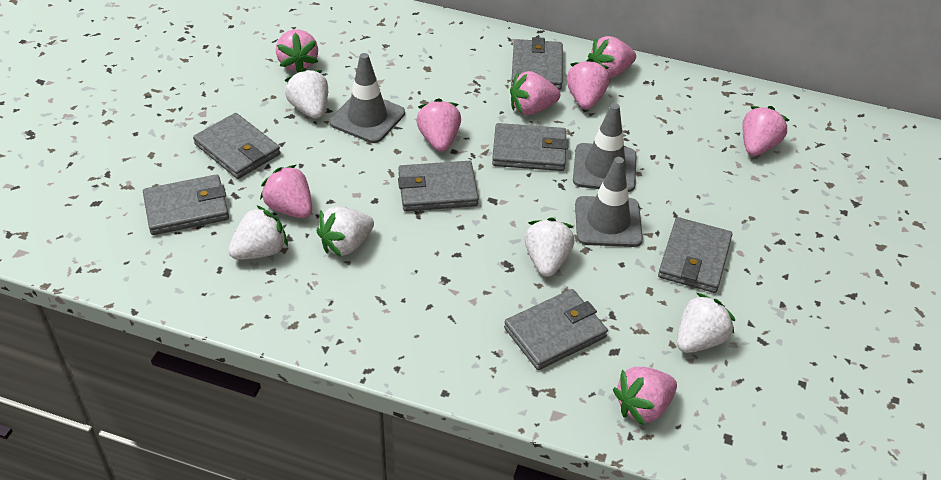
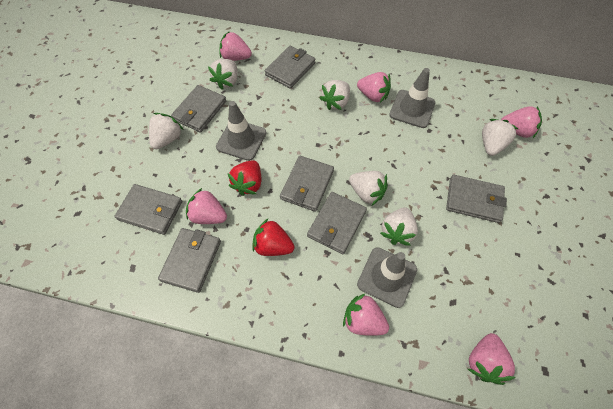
pink strawberry: [260,165,312,218] [276,29,318,73] [416,98,461,152] [510,71,560,115] [567,59,610,109] [588,36,636,78] [613,367,677,426] [742,106,789,156] = 8 -> [186,188,227,224] [219,31,252,61] [343,294,389,336] [357,72,391,103] [468,333,516,385] [501,106,542,138] = 6
red strawberry: none = 0 -> [228,160,261,196] [252,218,295,256] = 2
white strawberry: [228,205,288,260] [284,68,328,119] [317,206,374,257] [524,218,575,277] [677,293,735,353] = 5 -> [149,113,183,149] [208,59,238,90] [320,80,350,110] [349,171,388,205] [380,207,418,246] [482,119,518,156] = 6

